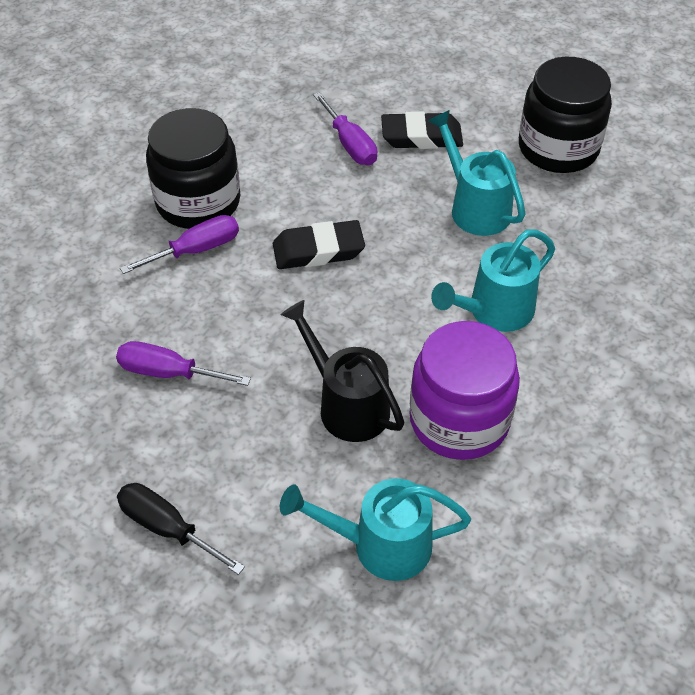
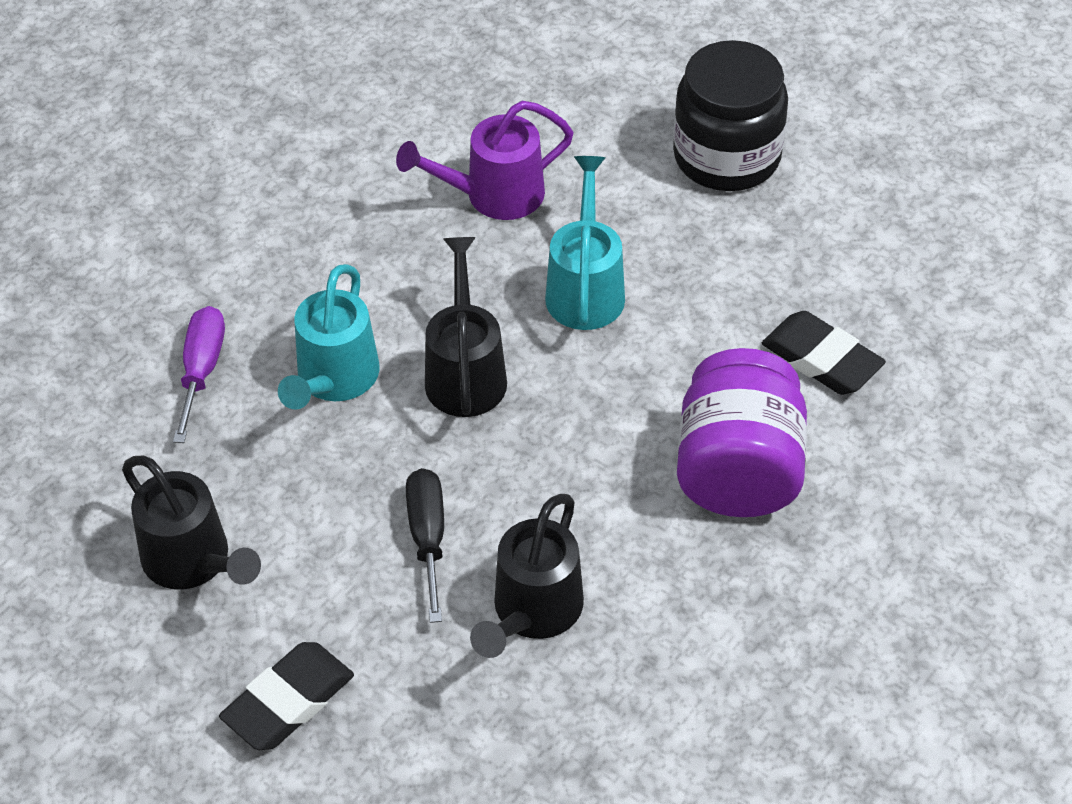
black jar: [146,108,240,229] [519,57,612,173] = 2 -> [673,40,788,191] = 1
black watering can: [280,300,404,442] = 1 -> [122,456,261,590] [425,237,507,417] [470,494,584,658] = 3
purple screwdriver: [116,341,251,386] [120,215,239,274] [313,92,377,165] = 3 -> [173,306,225,443] = 1
purple watering can: none = 0 -> [396,101,574,220] = 1
turquoise watering can: [280,478,471,581] [428,110,525,236] [431,229,555,332] = 3 -> [278,264,380,410] [545,156,625,330] = 2

